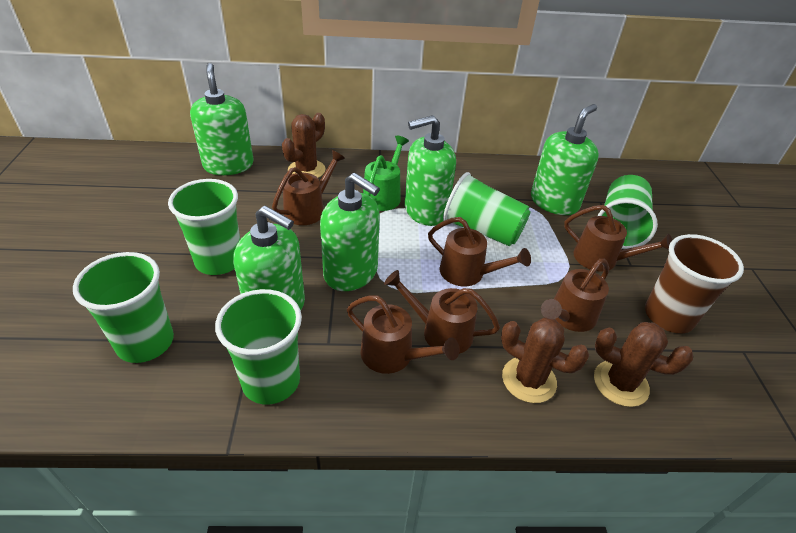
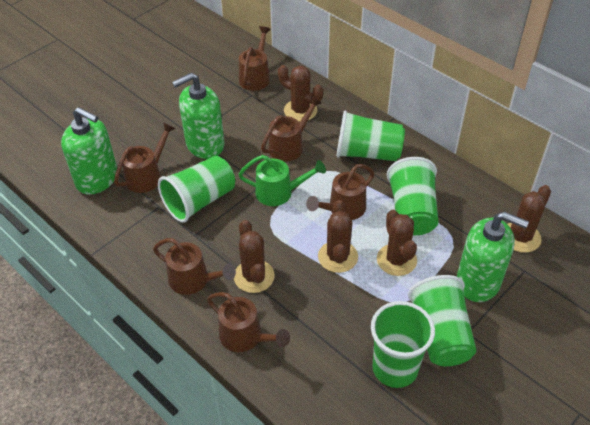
brown cactus: [282,113,326,178] [501,318,589,403] [594,322,693,407] = 3 -> [234,220,275,293] [278,65,323,122] [318,200,358,273] [377,209,417,276] [508,185,551,253] = 5
brown cup: [645,234,744,333] = 1 -> none = 0
green soap dispenser: [190,63,254,175] [233,206,305,310] [320,173,380,291] [405,115,456,226] [531,104,599,215] = 5 -> [61,107,117,195] [172,73,224,159] [457,212,529,302] = 3

